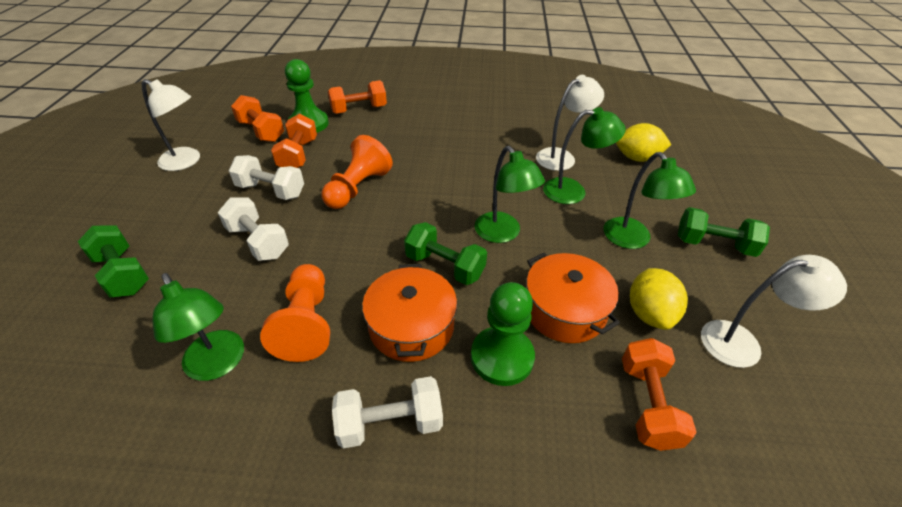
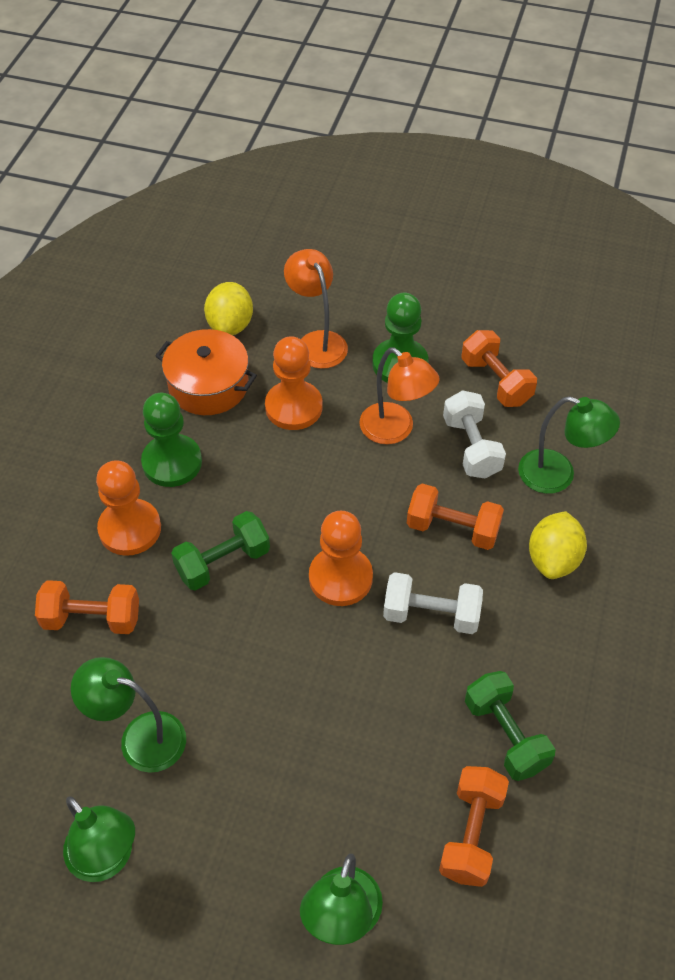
green dumbbell: [78,225,149,297] [404,222,487,285] [678,207,770,257] = 3 -> [171,511,270,591] [465,671,555,781] = 2
orange lamp: none = 0 -> [284,249,348,369] [359,348,440,444] = 2
orange pawn: [260,264,330,362] [322,135,393,209] = 2 -> [96,460,161,556] [265,336,323,430] [309,511,373,606] = 3
orange pot: [362,264,457,362] [526,253,620,343] = 2 -> [155,329,257,415] = 1
white dumbbell: [218,197,289,261] [229,155,304,200] [332,376,443,449] = 3 -> [383,572,483,634] [443,390,506,479] = 2
white lamp: [141,79,200,171] [536,75,604,171] [701,255,847,368] = 3 -> none = 0

